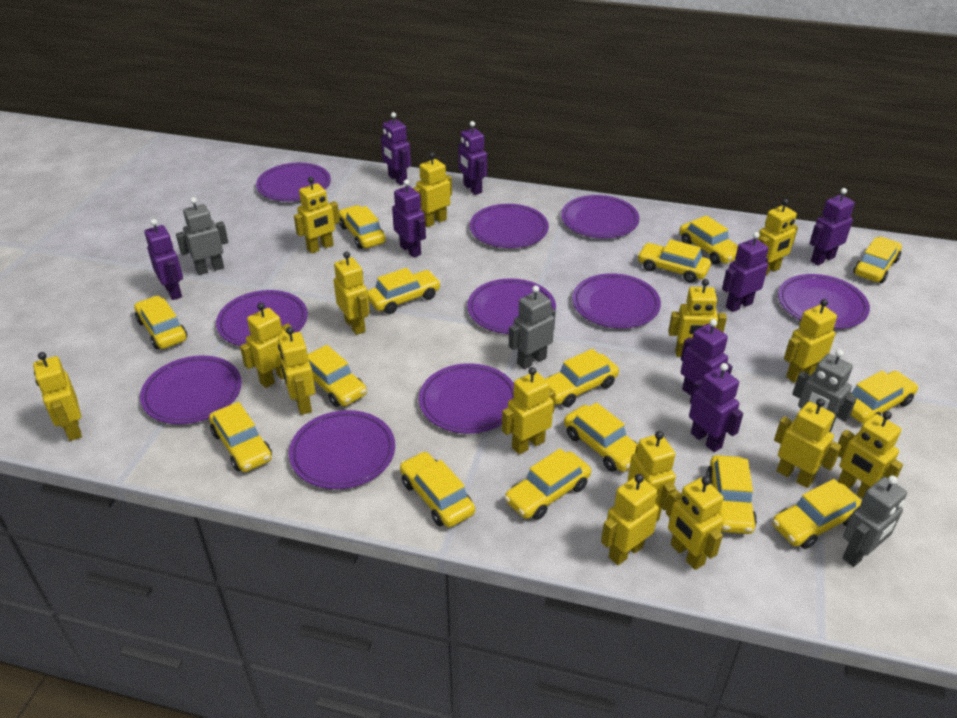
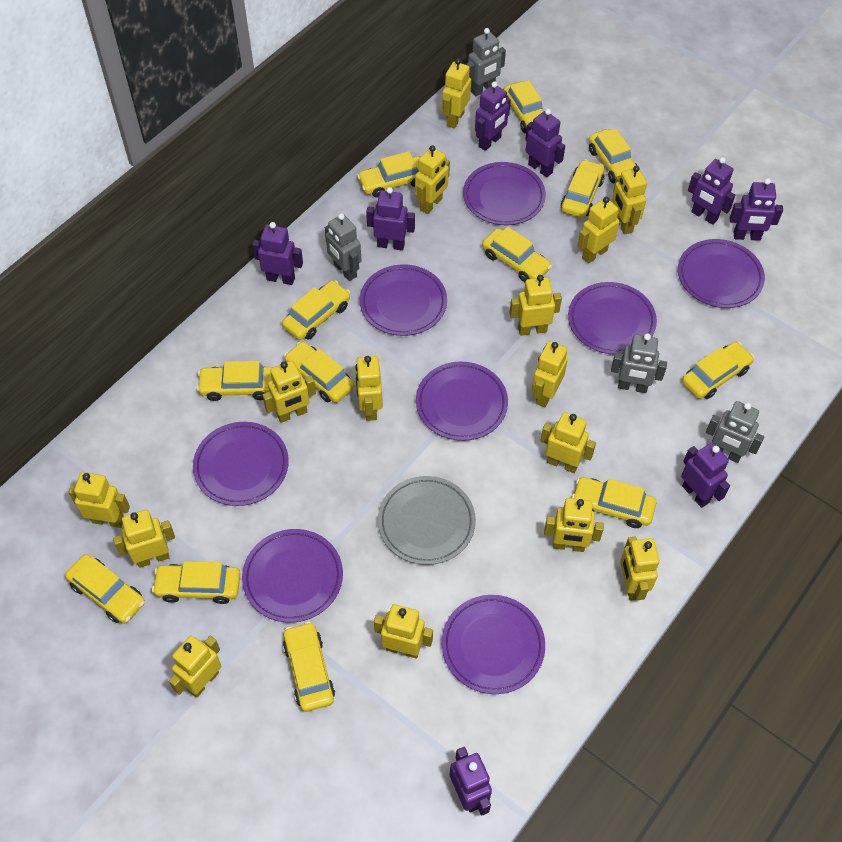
grey plate: none = 0 -> [378,476,476,565] = 1
purple plate: [140,355,242,424] [216,290,308,346] [256,163,331,201] [289,410,395,489] [419,363,514,434] [467,278,556,334] [470,204,549,248] [561,195,639,238] [572,273,661,328] [778,274,870,329] = 10 -> [193,422,289,506] [242,529,343,623] [360,264,447,336] [416,361,508,441] [442,595,545,694] [463,162,546,225] [568,282,657,354] [678,239,765,308] = 8
yellow car: [134,296,187,349] [209,402,272,472] [308,345,367,407] [339,205,386,249] [367,268,441,314] [400,451,475,527] [504,449,591,520] [545,349,619,407] [564,402,638,472] [637,239,711,283] [679,215,738,264] [706,455,757,534] [772,479,862,549] [850,371,918,423] [853,237,902,283] = 15 -> [65,554,145,624] [152,561,240,604] [197,361,273,401] [282,280,350,340] [283,622,335,712] [284,341,354,403] [357,151,420,198] [482,227,552,282] [503,80,544,133] [561,159,604,218] [572,477,656,528] [589,129,638,183] [682,342,754,399] = 13

